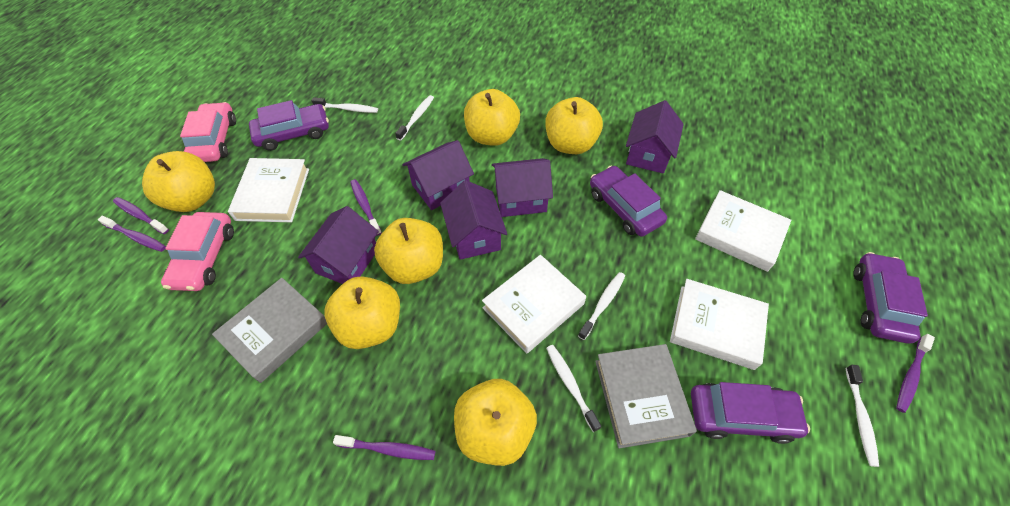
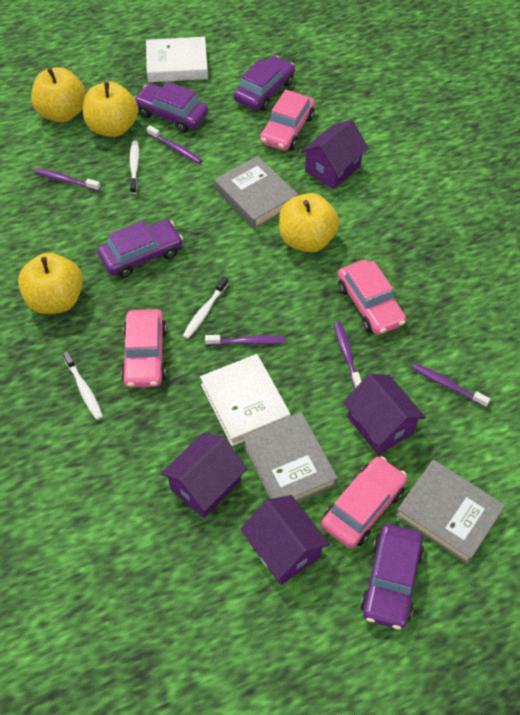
grey book: [212,278,327,383] [595,344,697,448] = 2 -> [214,156,298,229] [242,412,338,502] [395,460,505,564] = 3
pink car: [161,212,234,291] [180,102,236,162] = 2 -> [121,309,167,388] [260,90,315,151] [321,456,407,548] [338,260,406,335] = 4
purple house: [298,206,379,284] [403,140,474,210] [440,180,507,260] [492,158,553,217] [626,100,684,174] = 5 -> [160,432,247,518] [241,495,330,585] [301,120,369,190] [343,374,426,455] = 4
white book: [228,158,309,222] [482,255,586,354] [670,279,769,370] [695,190,791,272] = 4 -> [146,37,208,82] [200,354,291,446] = 2
white toothbrush: [312,97,378,113] [395,95,434,141] [546,345,601,432] [578,272,625,340] [846,365,879,467] = 5 -> [63,351,103,420] [130,140,139,194] [183,276,229,339] = 3
yellow apple: [142,151,215,212] [325,276,400,349] [374,218,443,284] [454,379,537,466] [464,89,520,146] [545,97,603,154] = 6 -> [18,253,83,314] [31,67,86,122] [83,82,138,137] [279,193,339,252] = 4

